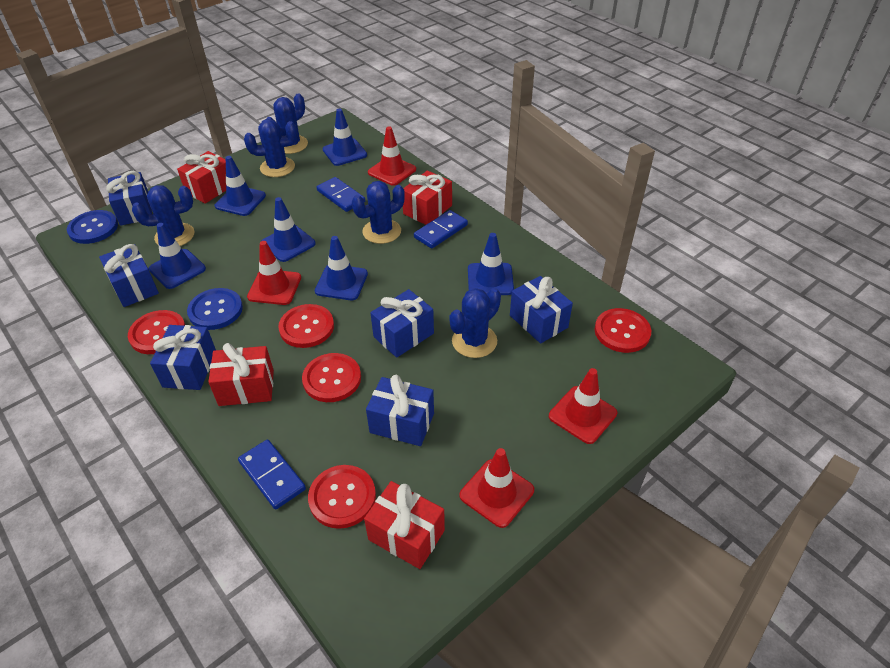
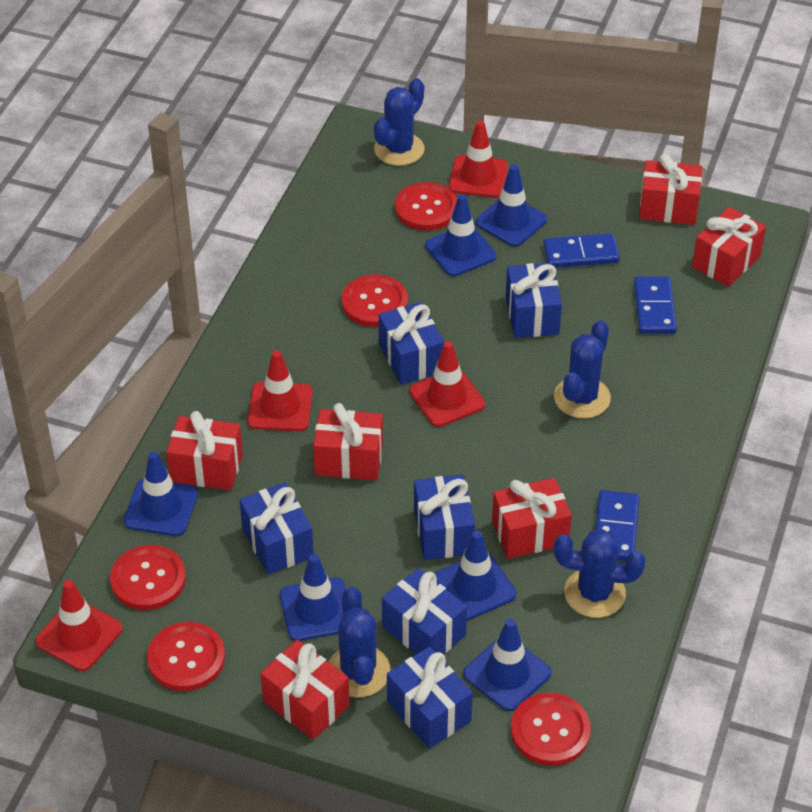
blue button: [67,210,118,244] [187,288,243,330] = 2 -> none = 0
blue cactus: [132,185,194,246] [244,119,297,177] [266,94,308,154] [352,181,405,244] [449,288,501,358] = 5 -> [329,587,390,697] [374,78,425,166] [554,320,611,418] [554,529,645,618] = 4
red gift: [177,151,226,204] [208,343,274,406] [364,481,445,569] [403,170,452,225] = 4 -> [166,411,243,490] [260,640,350,740] [313,403,383,480] [492,478,572,559] [639,154,702,225] [692,207,766,287] = 6

